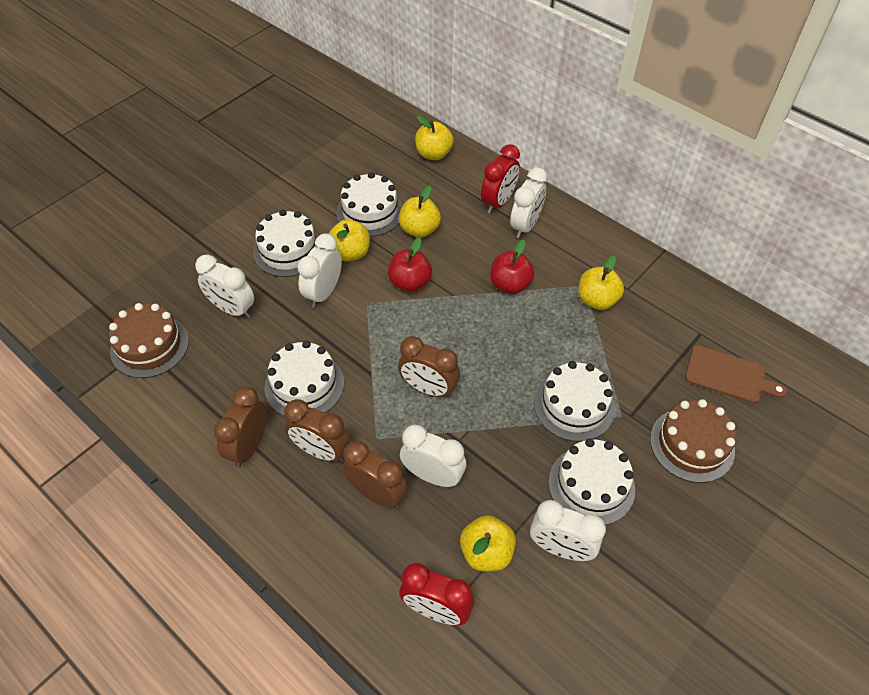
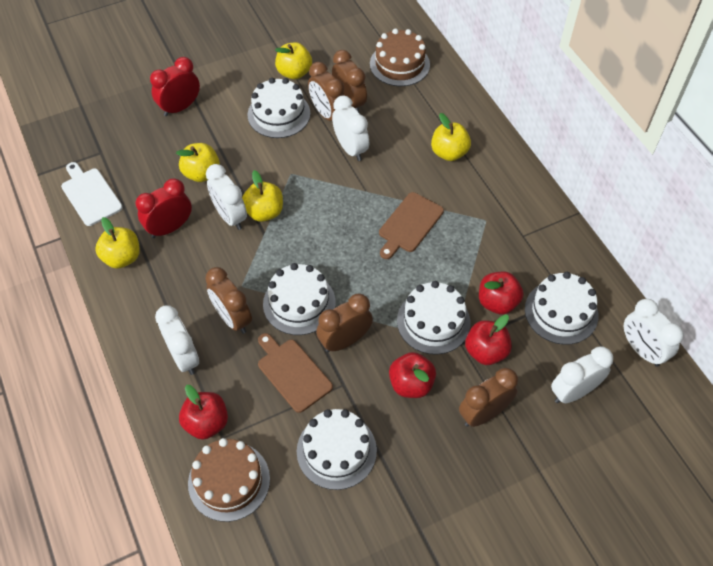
brown clock: [214,386,267,467] [284,399,350,462] [342,441,408,508] [398,336,460,398] = 4 -> [205,267,252,334] [308,62,345,121] [316,293,373,352] [332,50,367,114] [459,368,518,427] = 5
brown cutting board: [685,345,787,403] = 1 -> [258,333,333,413] [379,192,444,259] = 2
red apple: [388,237,432,292] [490,240,534,294] = 2 -> [179,385,228,440] [389,352,436,398] [465,315,512,365] [479,272,523,315] = 4
white cutting board: none = 0 -> [61,162,123,226] = 1

